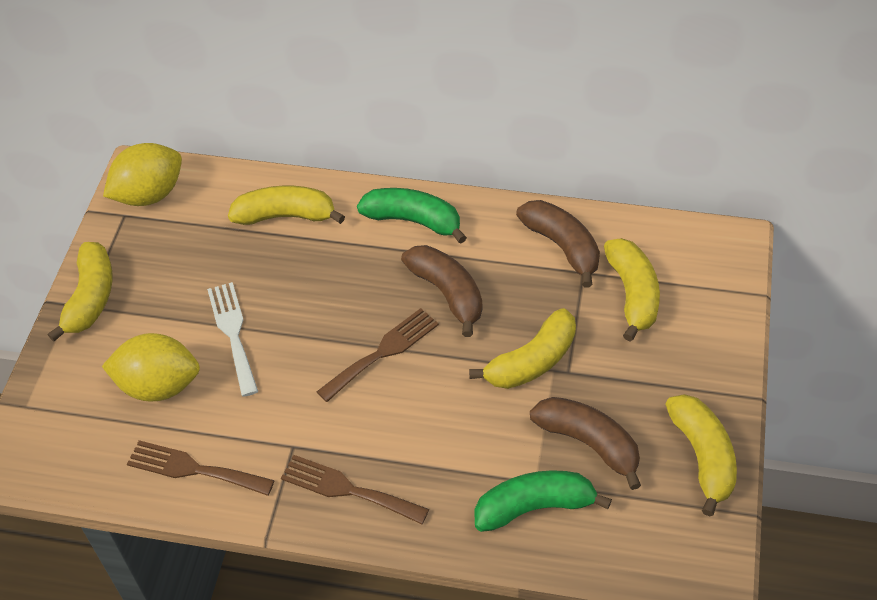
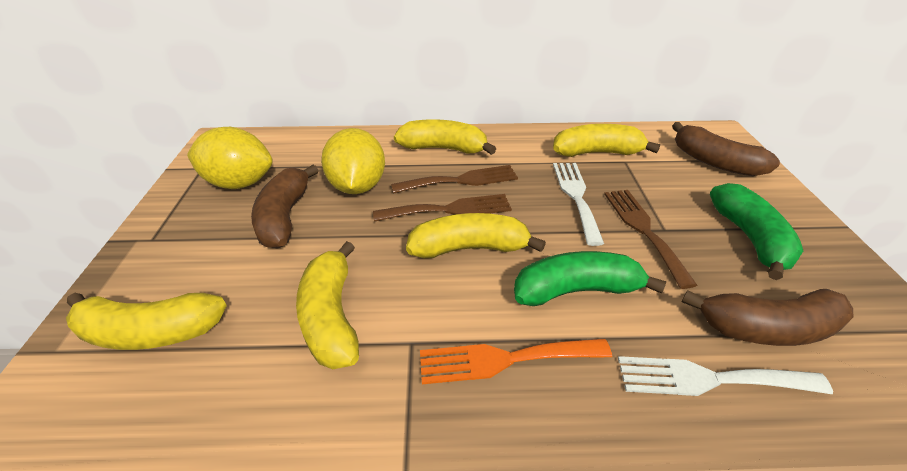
orange fork: none = 0 -> [420,339,612,384] = 1
white fork: [207,282,258,397] = 1 -> [553,163,604,246] [618,356,833,396] = 2

